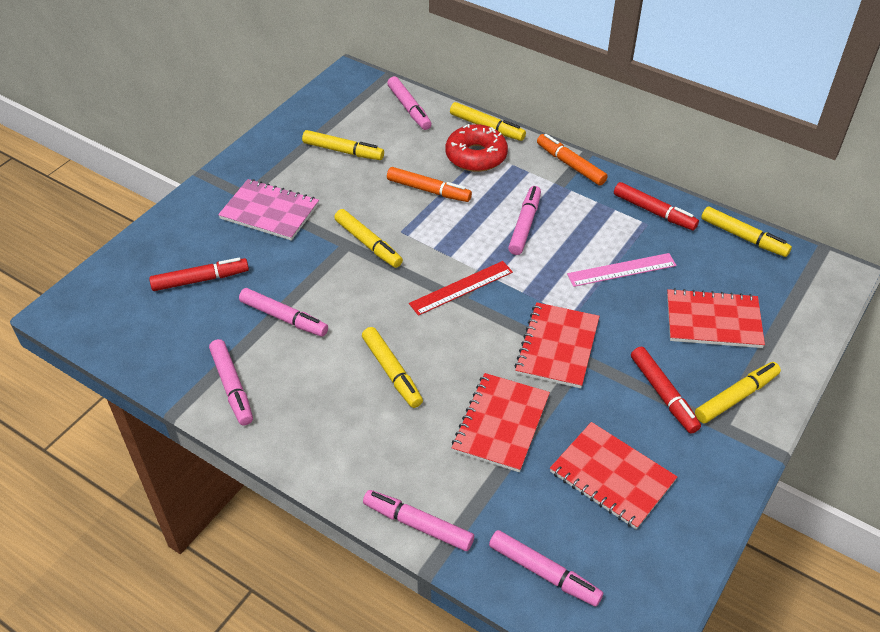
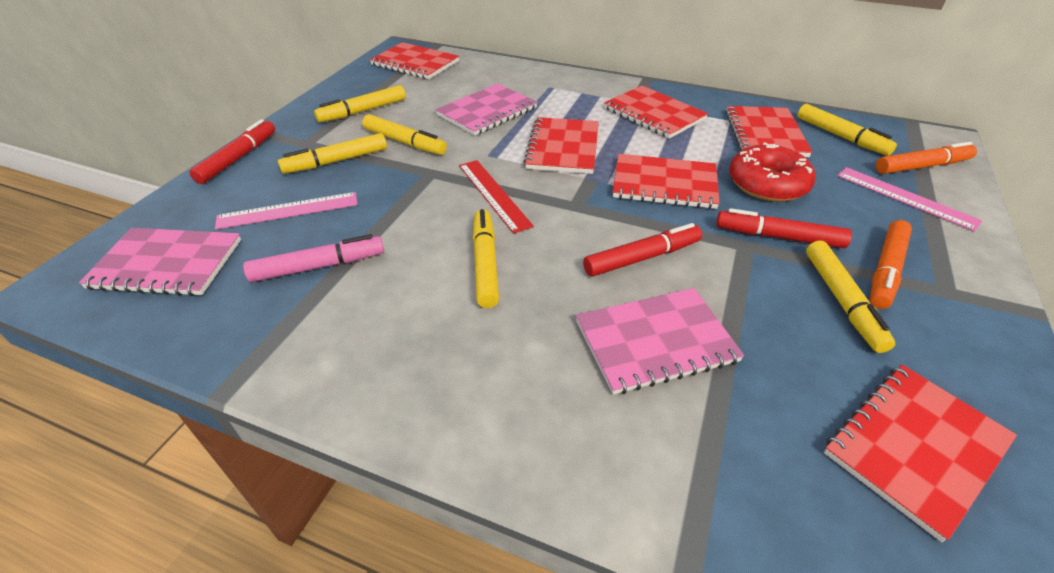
pink marker: [209,339,253,425] [239,288,328,337] [363,490,474,551] [387,76,431,130] [489,530,603,607] [508,186,541,255] = 6 -> [243,234,384,282] = 1
pink notebook: [218,179,319,241] = 1 -> [79,228,241,296] [435,84,537,136] [576,288,744,395] = 3
pink ruler: [567,253,677,287] = 1 -> [215,192,358,230] [837,167,982,231] = 2
red notebook: [452,373,550,472] [514,302,600,388] [550,422,677,529] [667,288,765,348] = 4 -> [370,42,459,79] [523,117,599,174] [604,85,708,139] [613,154,720,209] [725,106,812,157] [824,365,1017,542] = 6

